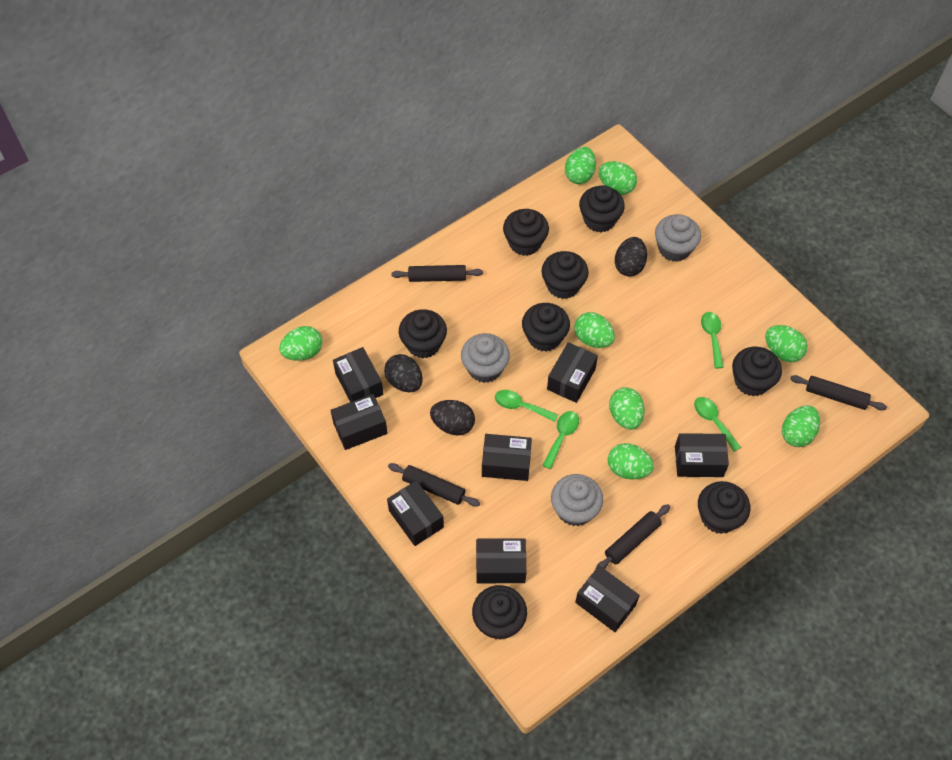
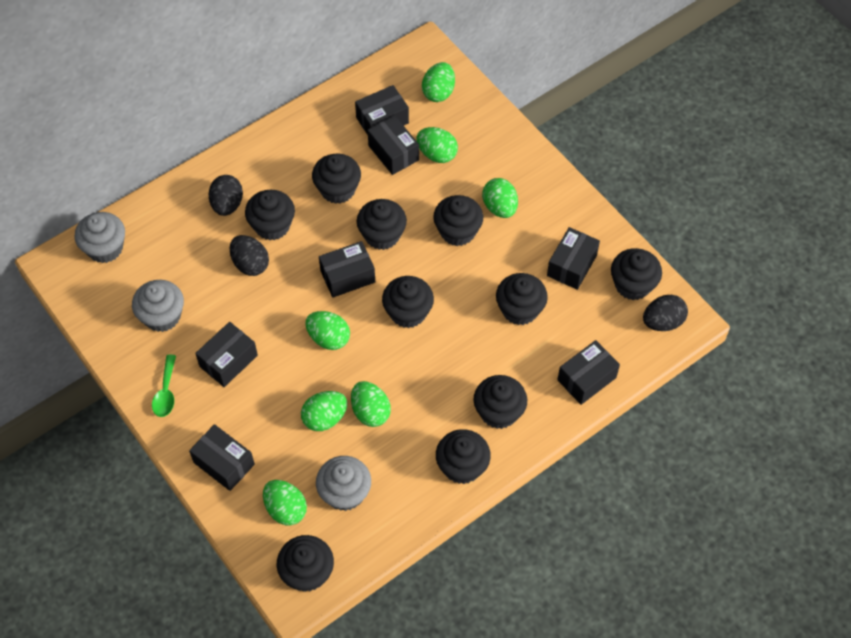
black box: [330,394,388,450] [333,347,383,402] [387,480,444,546] [476,538,526,583] [482,434,532,481] [547,342,598,403] [575,566,640,632] [675,433,729,477] = 8 -> [189,424,255,491] [195,322,258,387] [319,241,375,298] [355,85,409,135] [368,115,419,175] [547,227,600,290] [557,340,620,405] = 7
black cupcake: [399,309,447,359] [472,585,527,640] [503,209,549,256] [522,303,570,352] [542,251,588,299] [579,185,625,232] [698,481,750,534] [732,347,782,396] = 8 -> [245,190,295,240] [277,535,334,592] [312,154,361,204] [357,199,407,250] [382,276,434,328] [433,195,483,246] [436,429,491,484] [474,375,527,429] [496,273,548,325] [611,248,662,300] = 10
black rolling pin: [388,463,480,507] [391,265,483,282] [595,504,670,570] [790,375,887,410] = 4 -> none = 0
green egg: [279,326,322,361] [565,147,596,184] [574,312,615,348] [599,161,637,195] [607,443,654,479] [609,387,645,430] [765,325,807,362] [782,405,820,447] = 8 -> [263,480,307,526] [301,391,347,431] [306,311,350,350] [351,381,391,427] [417,127,458,163] [422,62,455,102] [482,178,518,218] = 7
green spoon: [495,390,558,422] [542,411,579,469] [694,397,741,452] [701,312,724,369] = 4 -> [152,355,176,417] = 1

